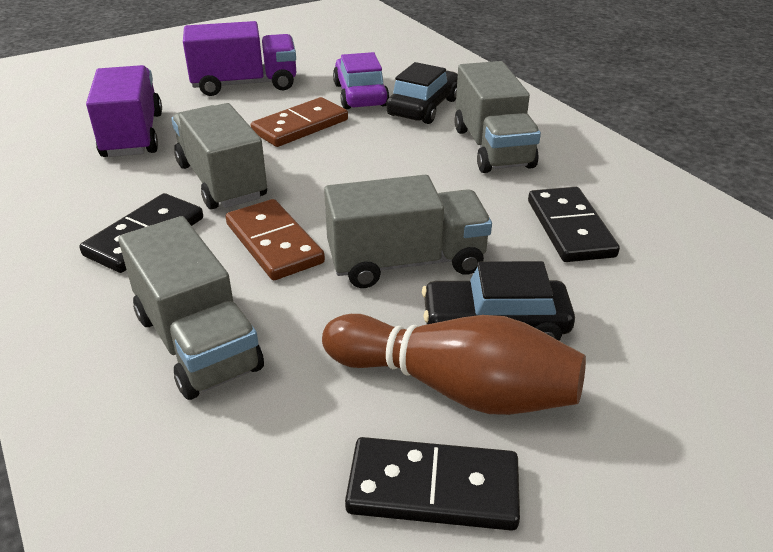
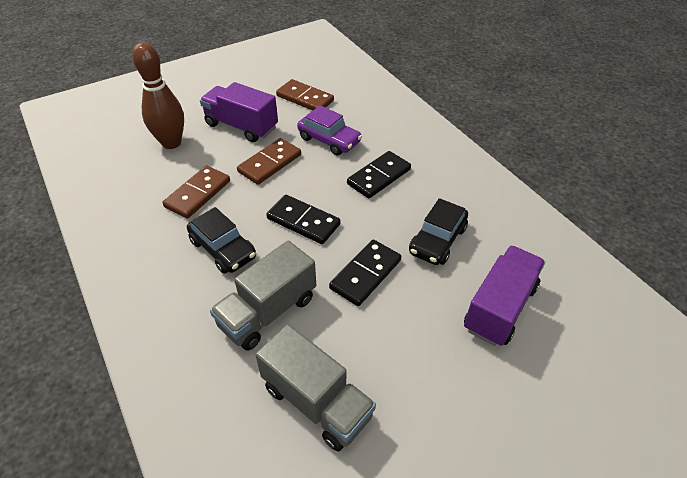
brown domino: [226,199,325,280] [251,97,348,147] = 2 -> [163,166,230,219] [237,138,301,185] [276,79,334,111] = 3
grey truck: [118,216,264,400] [171,103,267,209] [324,175,492,288] [454,61,541,173] = 4 -> [210,241,316,351] [255,324,376,451] = 2

